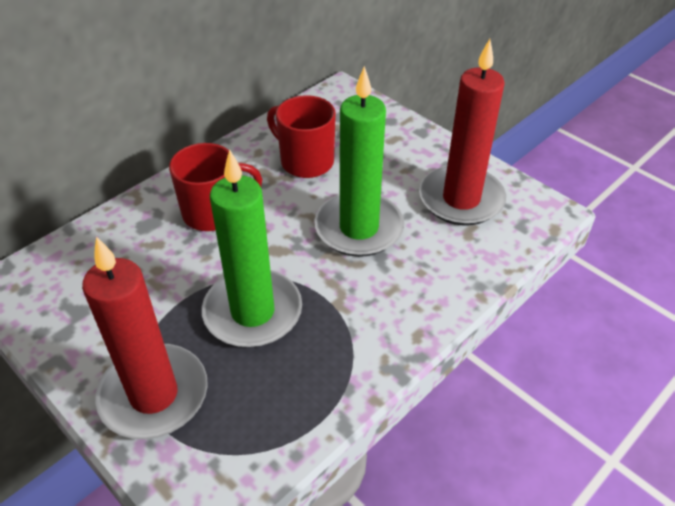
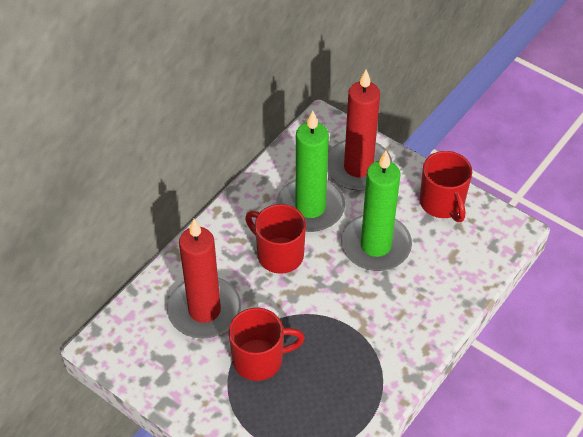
red mug: [169,143,262,231] [267,95,336,178] = 2 -> [229,308,305,381] [245,204,306,274] [420,151,472,222] = 3

